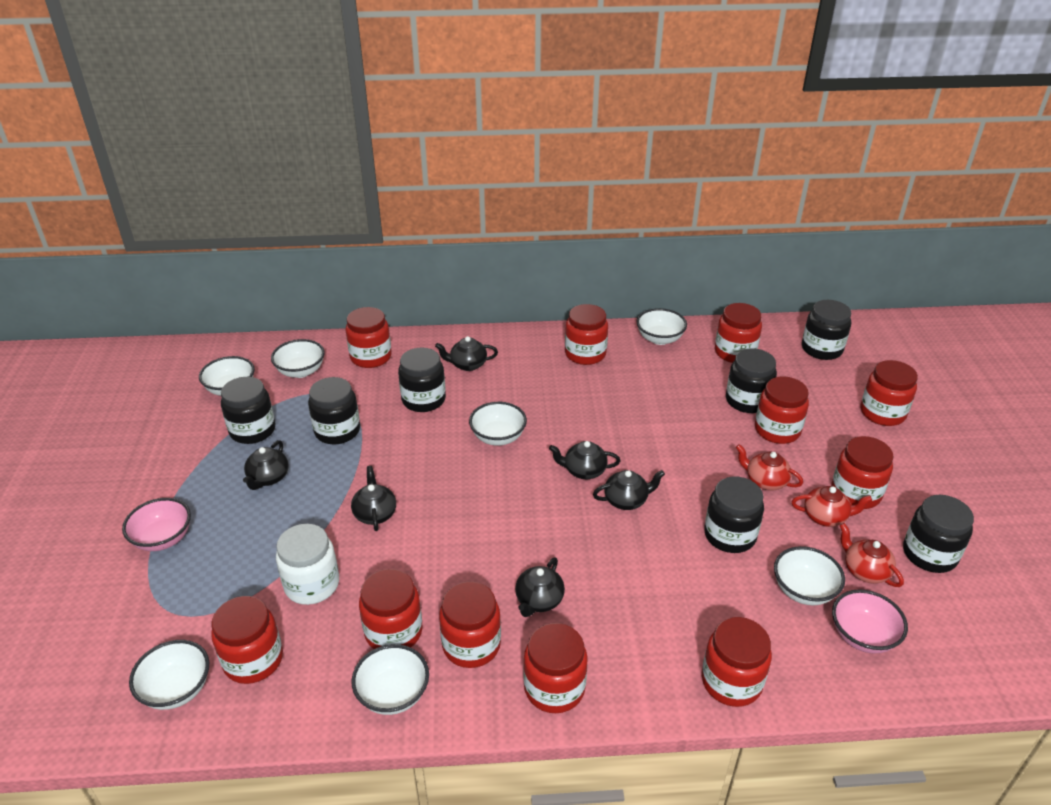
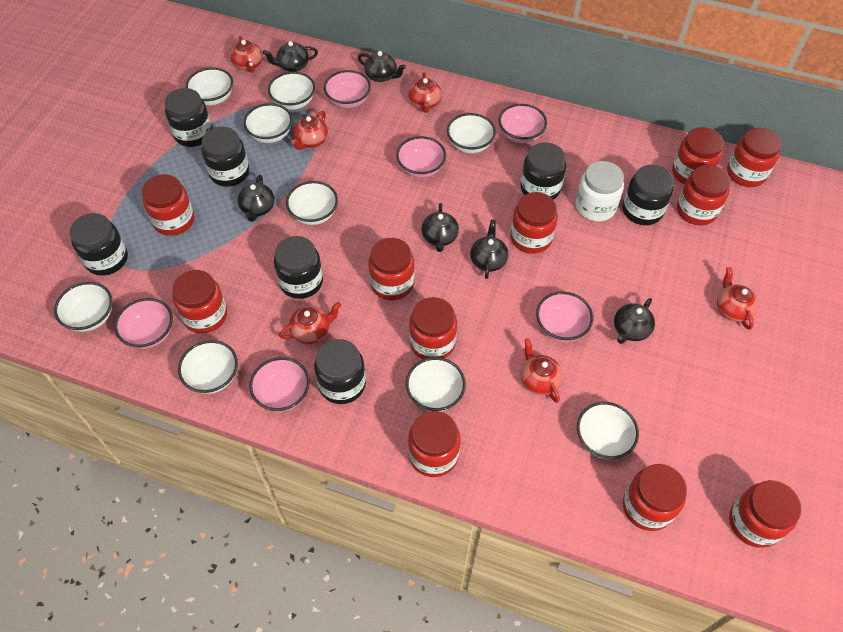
pink bowl: [122,498,191,551] [832,589,908,654] = 2 -> [114,298,173,349] [249,357,310,412] [324,70,371,108] [396,136,446,178] [499,104,547,143] [536,291,593,342] = 6
red teapot: [736,444,803,491] [791,486,872,527] [840,523,904,587] = 3 -> [230,36,263,73] [279,302,341,344] [291,111,328,150] [408,72,442,113] [521,338,563,403] [717,267,758,330] = 6
white bowl: [129,640,209,710] [199,356,255,396] [271,339,325,378] [352,644,429,715] [469,402,527,446] [637,308,687,345] [774,546,845,605] = 7 -> [54,282,113,332] [178,340,238,394] [186,67,233,105] [243,103,292,143] [268,72,315,110] [286,181,338,225] [406,357,466,411] [447,113,496,153] [577,402,639,459] = 9

